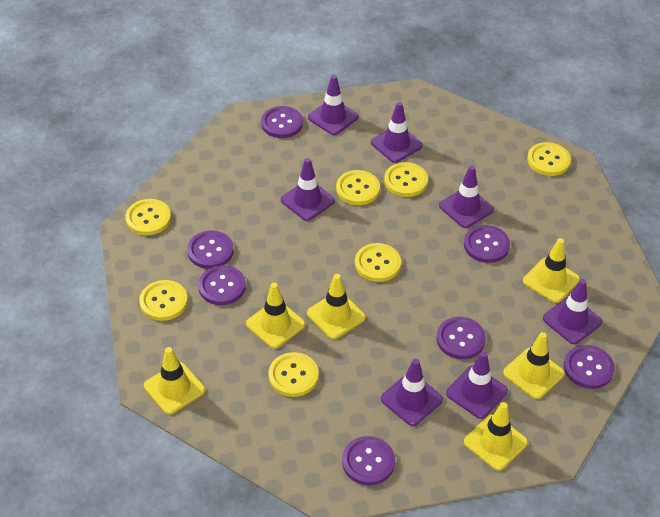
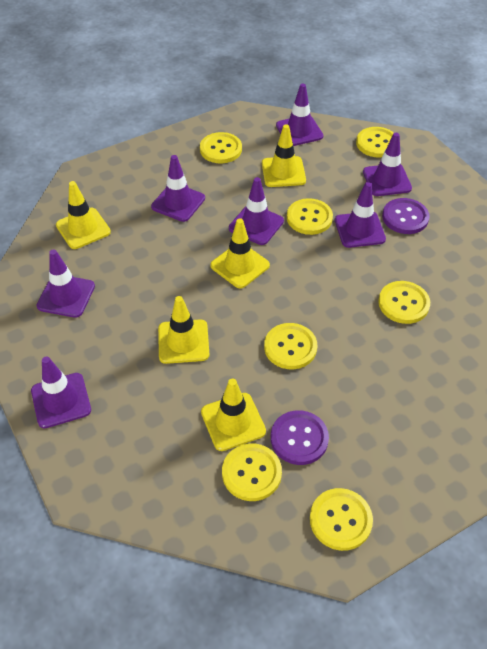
purple button: [187,230,234,269] [198,265,246,305] [261,106,303,138] [342,436,395,485] [436,317,486,359] [464,225,510,263] [564,345,615,389] = 7 -> [271,410,329,465] [382,198,430,234] = 2
yellow traffic cone: [144,347,205,414] [246,283,305,349] [307,274,366,339] [464,402,528,471] [503,332,565,399] [523,238,580,303] = 6 -> [56,181,111,249] [158,296,209,364] [201,379,266,451] [210,218,270,288] [262,124,306,187] = 5

